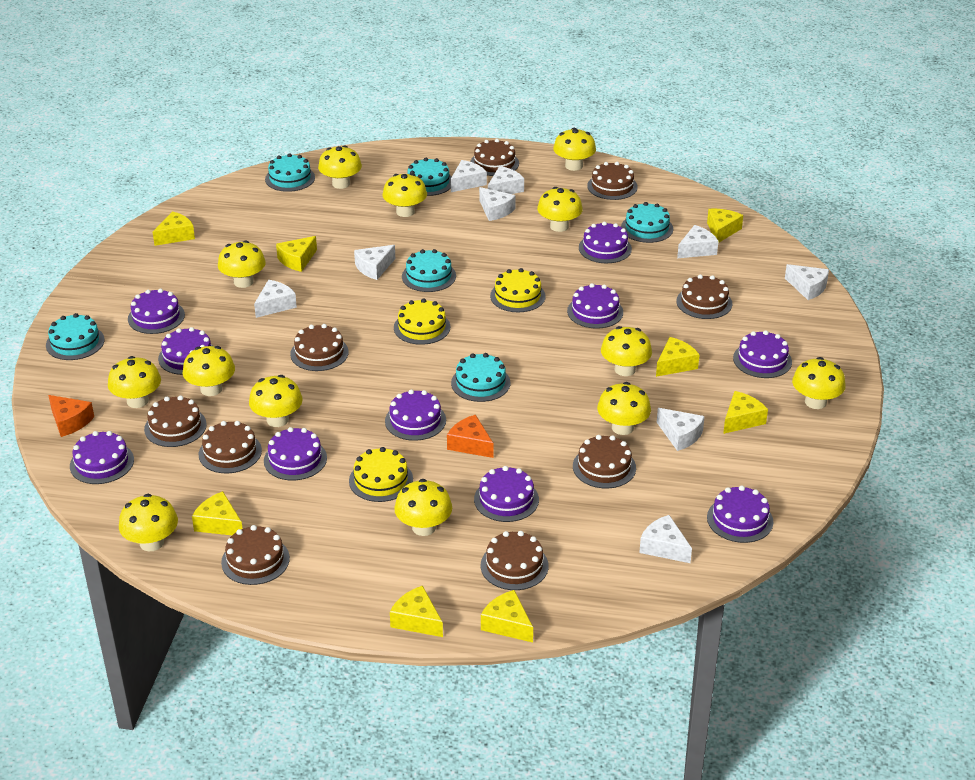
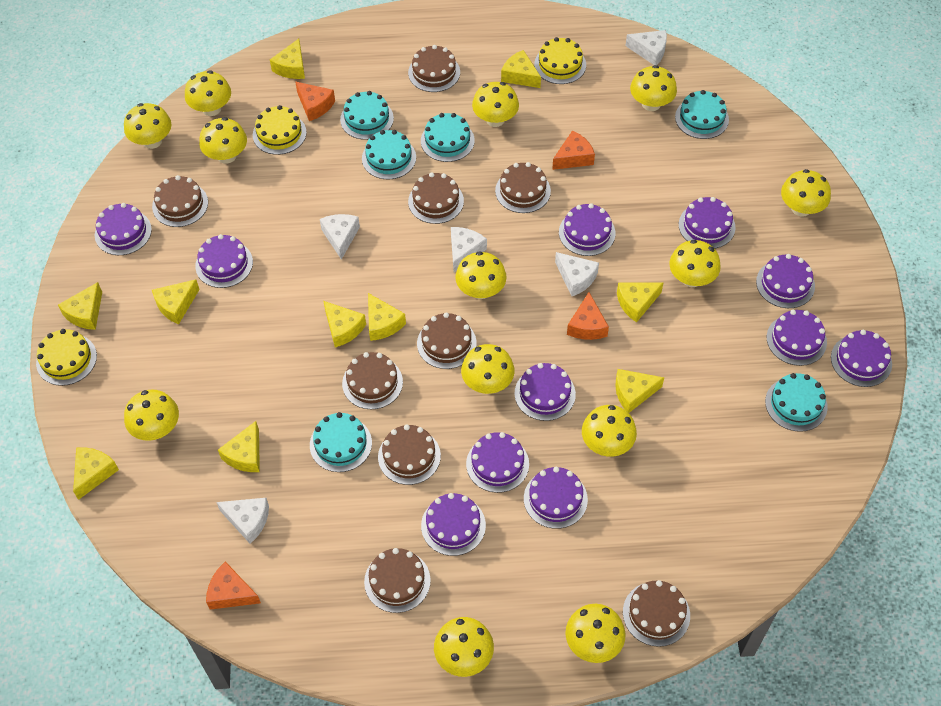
orange cheese: [48,395,94,437] [447,415,493,458] = 2 -> [206,561,261,610] [295,82,335,121] [552,130,595,170] [567,292,609,340] = 4
purple cake: [70,431,134,484] [128,288,185,334] [158,327,213,375] [264,427,327,480] [385,389,446,441] [474,466,539,522] [567,283,623,329] [579,222,632,263] [707,486,773,543] [733,330,792,378] = 10 -> [95,203,152,255] [195,234,253,288] [421,493,486,556] [466,432,529,493] [514,363,576,421] [524,467,588,529] [559,203,615,256] [679,197,736,249] [756,254,815,308] [767,310,827,366] [831,330,892,387] = 11
white cheese: [254,280,297,318] [354,245,395,280] [451,160,487,192] [479,187,516,221] [488,166,524,194] [639,515,692,563] [657,408,705,451] [677,225,718,258] [785,264,829,300] = 9 -> [216,498,269,544] [320,214,360,260] [451,227,487,273] [555,252,599,296] [626,30,667,65] = 5
yellow cheese: [153,211,195,246] [192,491,243,535] [276,236,317,272] [390,586,443,637] [481,590,533,643] [656,337,700,377] [707,209,743,243] [723,391,768,434] = 8 -> [58,282,102,330] [73,447,119,500] [152,279,200,324] [218,421,260,472] [270,39,305,79] [323,301,366,347] [368,293,406,341] [501,50,541,88] [615,369,664,413] [617,282,664,323] = 10

